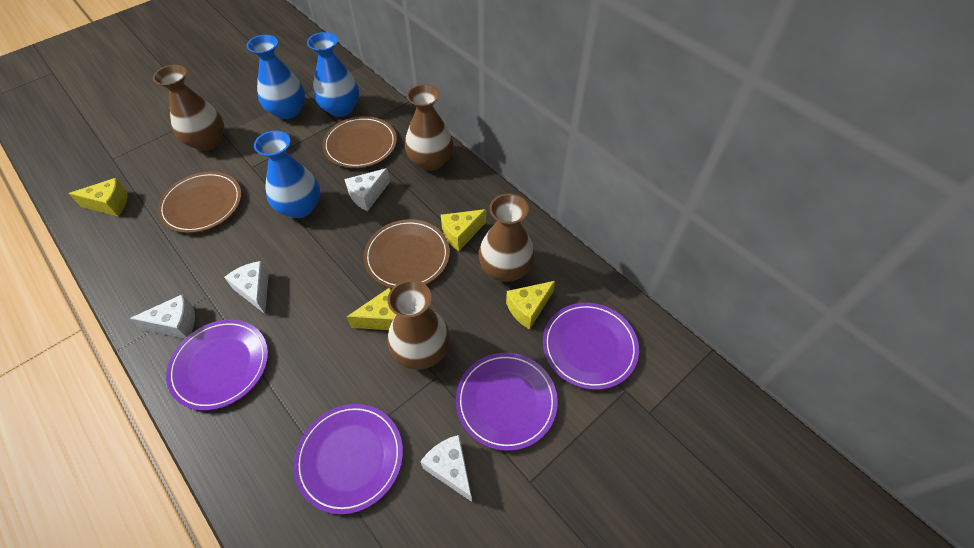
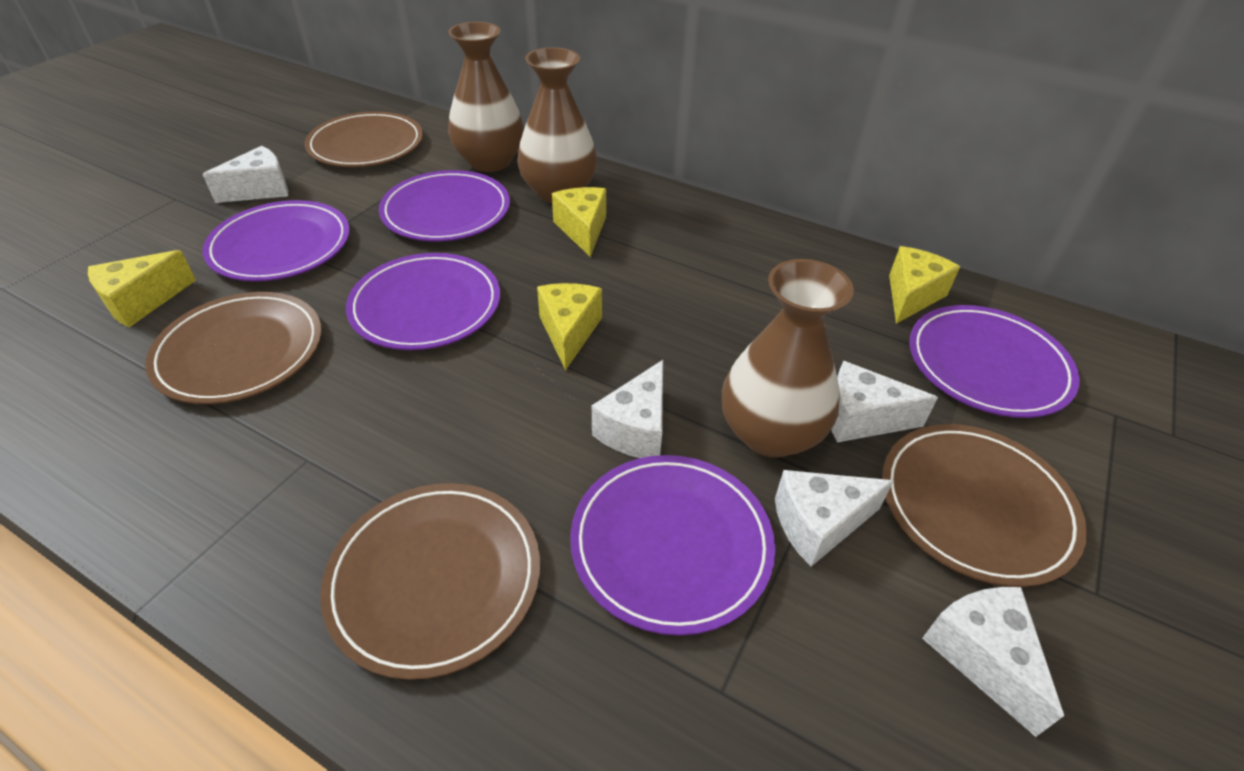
blue vase: [247,35,305,119] [254,131,320,218] [307,32,359,117] = 3 -> none = 0
brown plate: [157,171,242,233] [322,116,397,168] [363,219,450,288] = 3 -> [145,292,322,404] [305,111,423,167] [320,483,540,680] [882,424,1087,587] = 4
brown vase: [153,65,224,151] [387,280,450,370] [405,84,454,171] [478,194,535,282] = 4 -> [448,22,524,172] [517,47,597,203] [722,259,854,458] = 3
purple plate: [166,320,268,410] [294,404,403,515] [456,353,558,451] [543,303,639,390] = 4 -> [203,200,350,281] [346,253,500,350] [379,170,510,241] [570,455,775,636] [909,305,1080,418] = 5
white cheese: [130,294,195,338] [224,261,269,314] [344,168,390,211] [420,435,472,502] = 4 -> [202,146,288,203] [592,360,663,458] [775,470,894,567] [831,361,938,442] [922,587,1064,737] = 5

